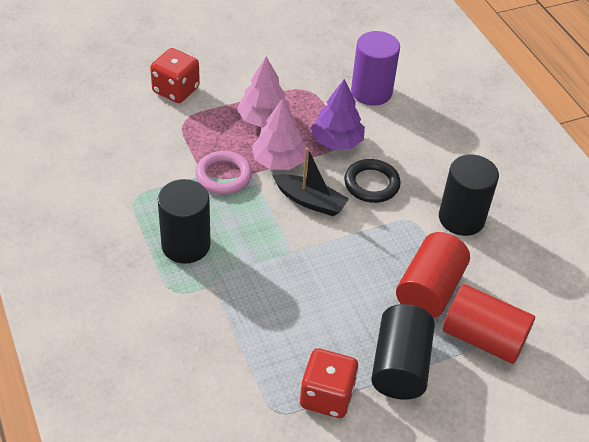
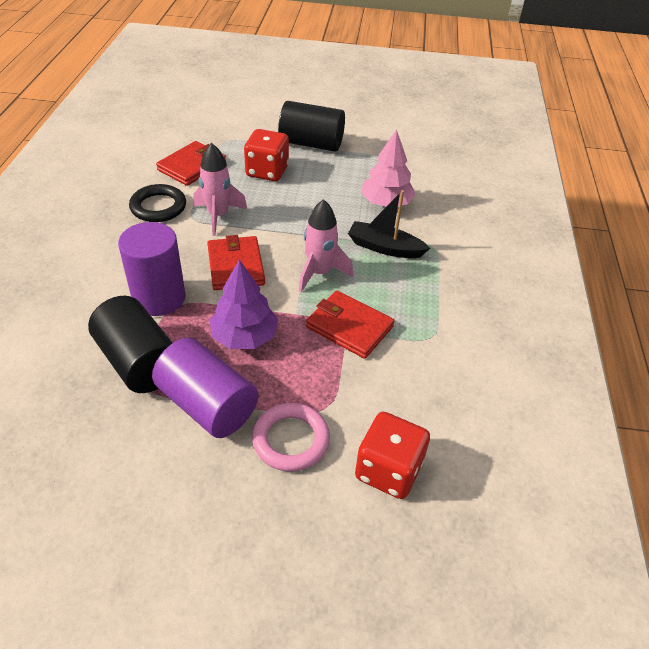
black cylinder: [158,179,211,264] [371,304,435,400] [439,154,499,236] = 3 -> [88,296,172,393] [278,101,345,152] = 2
pink rocket: none = 0 -> [193,143,247,236] [299,199,353,292] = 2
pink tree: [237,57,290,127] [252,98,307,170] = 2 -> [361,129,416,207] = 1
purple cylinder: [351,31,400,106] = 1 -> [118,222,186,316] [152,338,258,438] = 2
red cylinder: [396,232,470,318] [443,284,535,364] = 2 -> none = 0
red wallet: none = 0 -> [156,141,226,186] [207,235,265,290] [306,290,394,359] = 3

